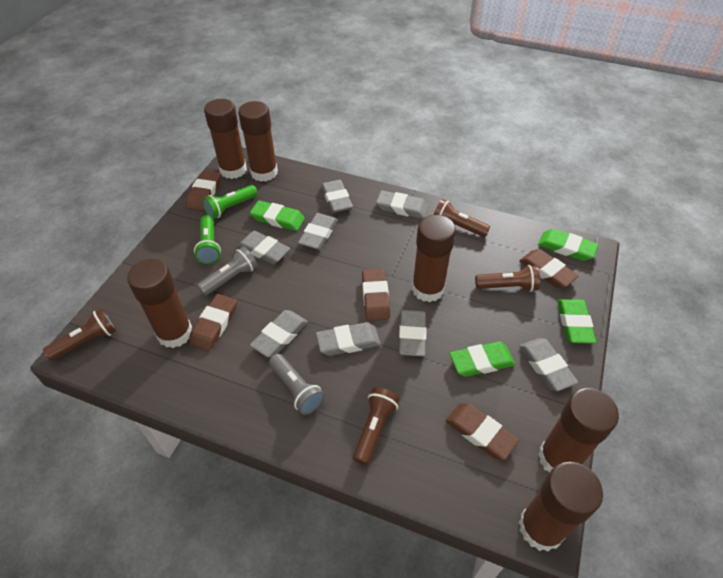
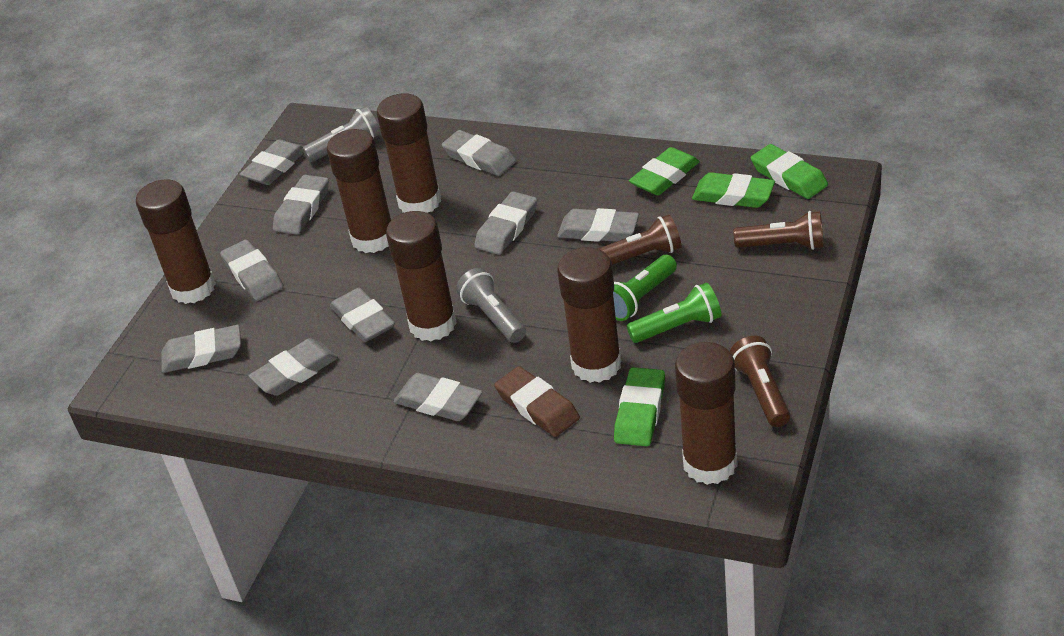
brown eraser: [186,170,221,211] [189,294,237,351] [362,268,390,321] [446,403,519,460] [519,249,579,288] = 5 -> [494,366,580,437] = 1
brown flashlight: [43,308,117,361] [353,387,400,465] [434,199,490,237] [475,265,540,292] = 4 -> [598,215,682,265] [730,336,790,427] [733,211,824,250] = 3
grey eraser: [237,231,290,264] [250,310,308,357] [298,213,338,250] [316,322,381,356] [321,180,353,213] [376,191,428,219] [399,310,426,357] [519,338,578,391] = 8 -> [161,325,241,373] [220,240,283,301] [239,139,304,185] [248,338,338,396] [273,175,329,235] [330,288,395,342] [393,373,483,421] [442,130,516,176] [474,191,537,255] [557,208,639,242] = 10

